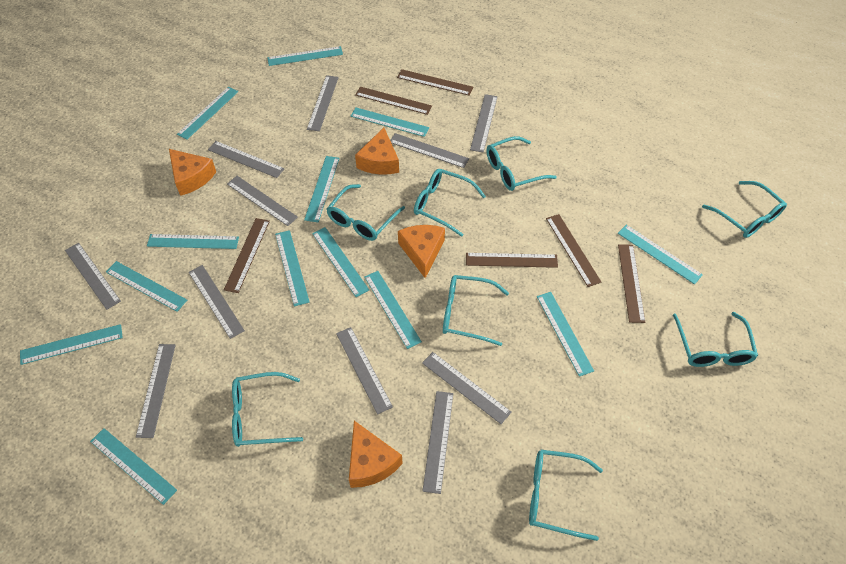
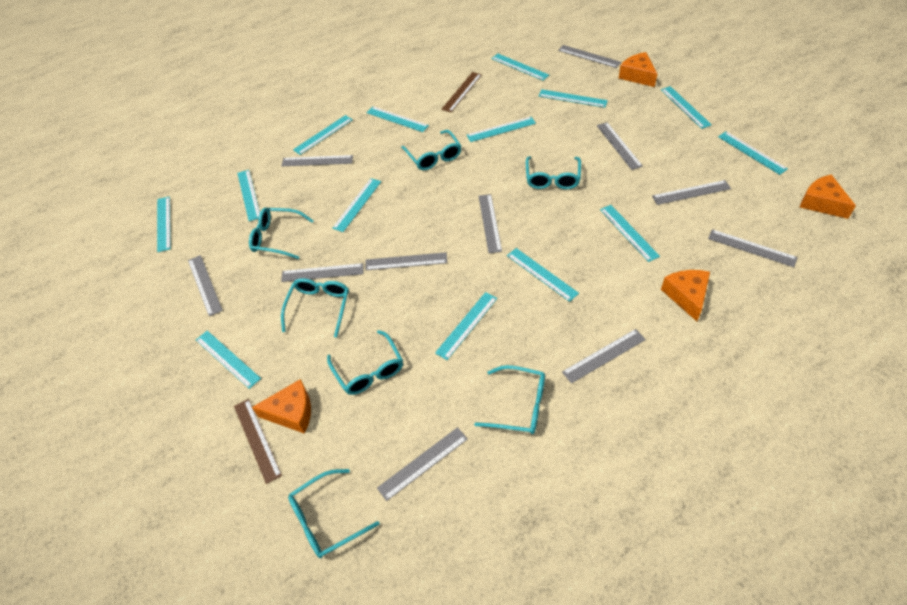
brown ruler: [224,218,270,293] [355,87,432,115] [397,69,473,96] [466,253,558,268] [546,214,601,287] [618,244,645,323] = 6 -> [234,399,282,484] [441,72,482,112] = 2
turquoise glasses: [232,372,303,447] [326,184,405,241] [414,169,486,237] [443,275,509,346] [486,136,557,191] [529,450,603,541] [673,312,758,367] [702,181,787,238] = 8 -> [249,208,313,259] [281,278,349,338] [288,469,380,558] [327,330,403,395] [401,130,462,170] [474,365,545,434] [526,156,581,189] = 7
turquoise ruler: [20,324,123,365] [90,428,177,505] [106,261,187,312] [147,234,239,249] [177,87,238,140] [267,46,343,66] [275,230,310,307] [304,156,339,222] [312,227,369,297] [351,107,429,137] [364,271,422,349] [537,292,594,377] [618,225,703,284] = 13 -> [157,196,171,252] [196,331,261,389] [237,170,260,221] [293,115,353,155] [332,178,381,232] [367,106,429,132] [435,292,497,360] [467,117,536,142] [491,54,549,81] [507,248,579,302] [539,89,608,108] [600,205,660,262] [661,86,712,129] [718,131,788,175] = 14

